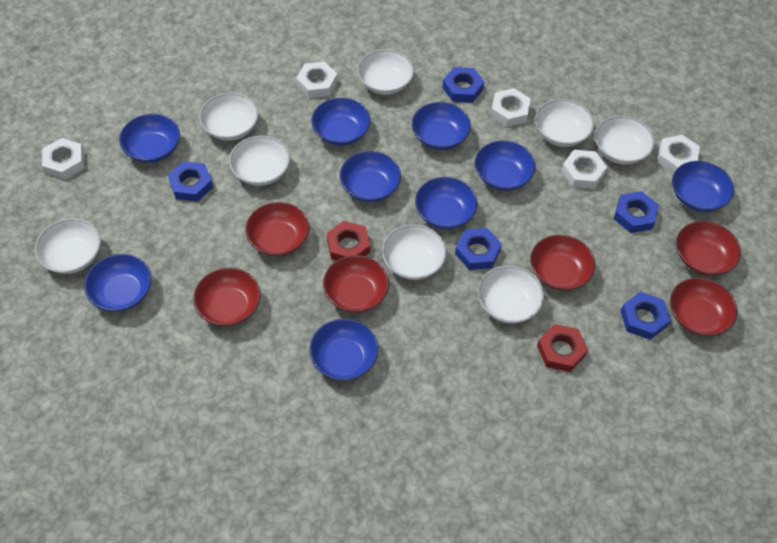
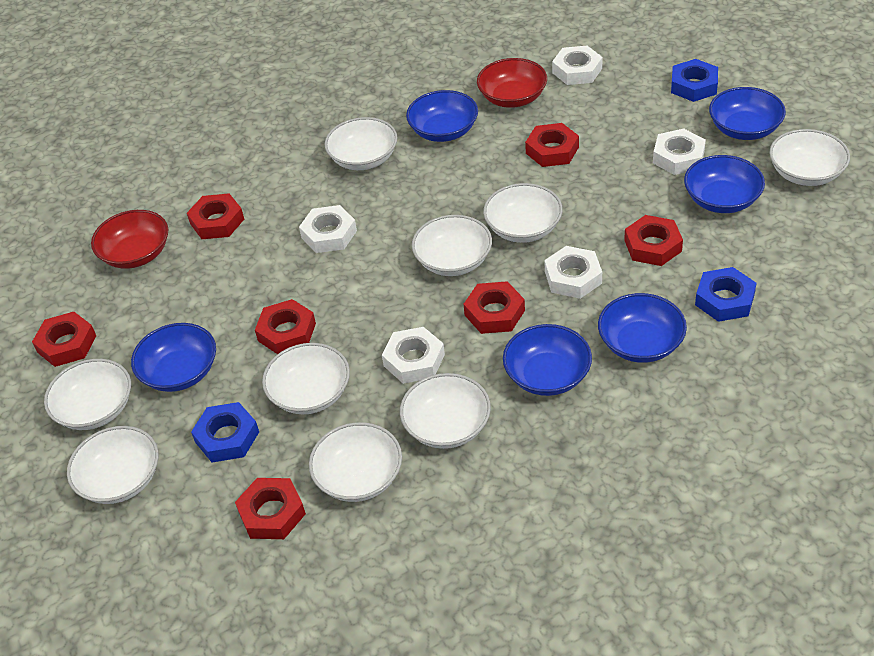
blue bowl: [84,254,152,312] [119,114,180,163] [309,319,378,380] [311,98,371,146] [340,151,401,202] [412,102,471,150] [415,177,477,229] [475,141,536,191] [672,161,734,212] = 9 -> [131,323,216,392] [406,90,478,142] [503,324,592,396] [598,293,687,363] [684,155,765,213] [709,87,786,140] = 6
blue nut: [168,161,213,202] [442,67,484,103] [455,228,502,270] [614,191,659,233] [621,292,671,340] = 5 -> [191,402,259,462] [671,59,718,102] [695,267,756,322] = 3
red bowl: [193,268,260,326] [245,202,309,256] [323,255,389,313] [530,235,595,291] [670,277,737,336] [676,221,741,276] = 6 -> [91,210,168,269] [477,58,547,108] = 2
red nut: [327,221,370,261] [537,324,588,372] = 2 -> [32,312,96,367] [187,193,244,239] [235,478,306,539] [255,299,316,354] [464,281,525,334] [525,123,579,167] [624,215,683,266] = 7
white bowl: [35,218,101,274] [199,93,258,141] [229,136,290,186] [357,49,414,95] [382,224,447,280] [478,265,544,324] [535,99,594,147] [595,116,655,165] = 8 -> [44,359,131,430] [67,426,159,504] [262,343,350,414] [309,422,402,502] [325,117,398,170] [400,373,491,449] [412,215,492,276] [483,183,563,243] [769,129,850,186] = 9

